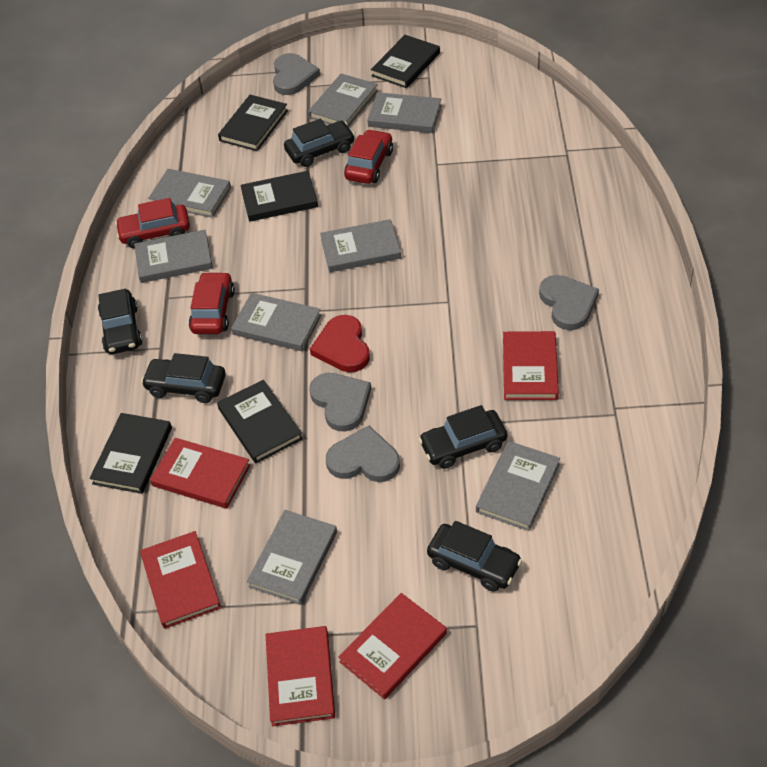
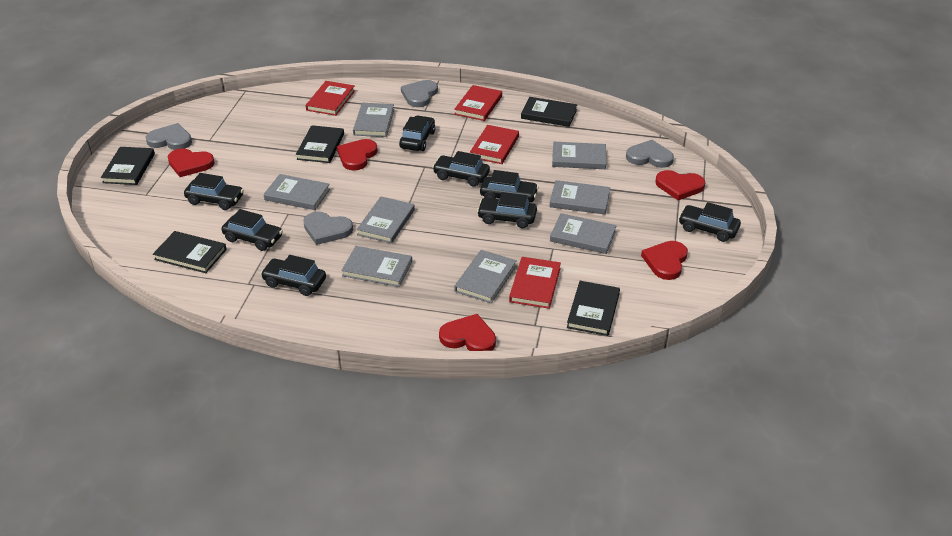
black car: [98,289,143,354] [141,353,226,403] [284,119,355,167] [418,405,507,469] [427,521,522,592] = 5 -> [184,173,244,210] [222,209,283,251] [261,255,326,296] [399,115,436,151] [433,151,490,187] [477,192,537,228] [480,170,539,202] [679,202,741,242] = 8
red book: [140,531,221,629] [150,438,250,509] [266,626,335,726] [339,593,447,699] [503,331,559,400] = 5 -> [306,81,355,116] [454,85,502,121] [470,125,519,164] [509,257,561,309] = 4
red car: [115,198,190,248] [189,272,235,334] [344,129,393,184] = 3 -> none = 0
red heart: [310,315,370,372] = 1 -> [168,148,215,177] [337,139,378,171] [439,314,496,351] [641,241,688,280] [655,170,705,200] = 5

